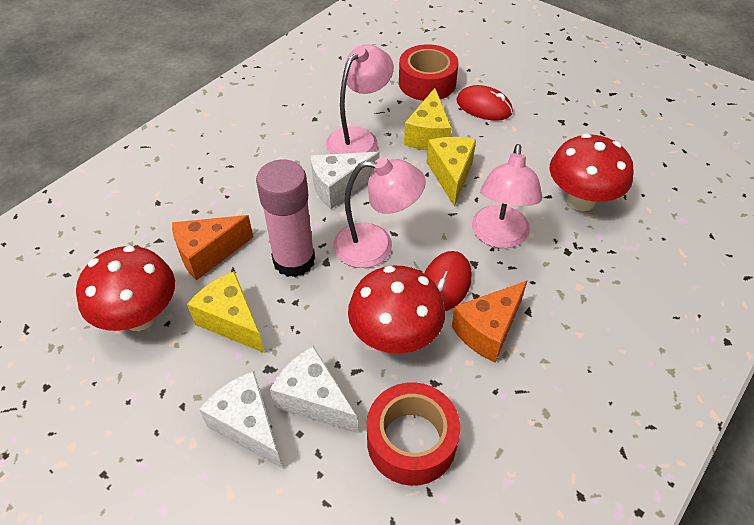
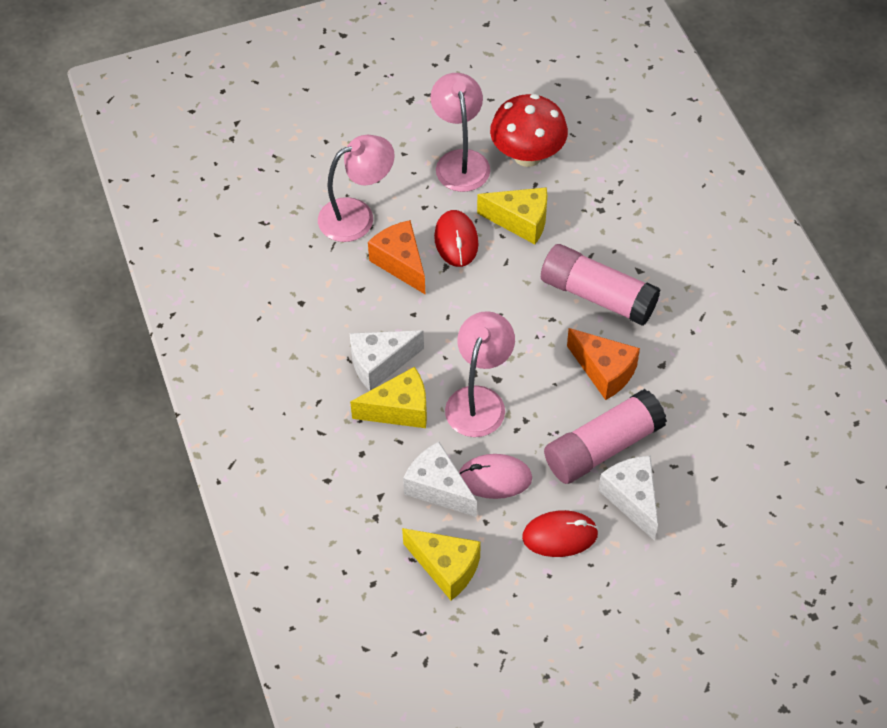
pink glue stick: [256,160,315,277] = 1 -> [541,244,660,326] [544,389,667,484] = 2
pink mouse: none = 0 -> [459,454,532,499] = 1
red mushroom: [76,246,175,331] [348,266,445,354] [550,134,634,211] = 3 -> [490,94,568,167] = 1
red tape: [367,382,460,486] [399,44,459,101] = 2 -> none = 0

